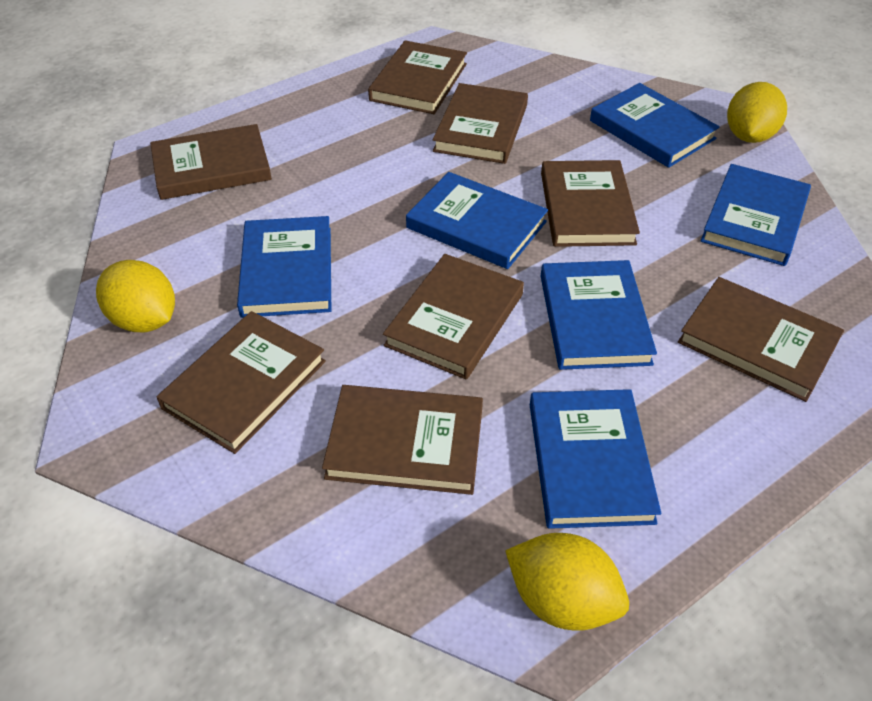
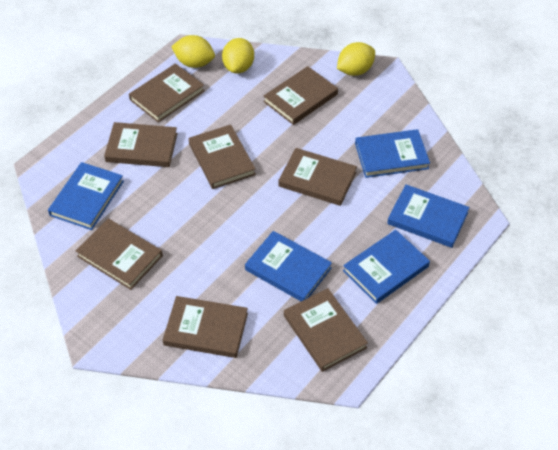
blue book: [237,216,331,318] [406,172,548,269] [530,389,661,529] [541,260,657,370] [590,83,720,168] [701,164,811,266] = 6 -> [48,162,124,230] [245,231,332,301] [343,230,430,304] [355,129,430,178] [387,184,470,248] = 5

